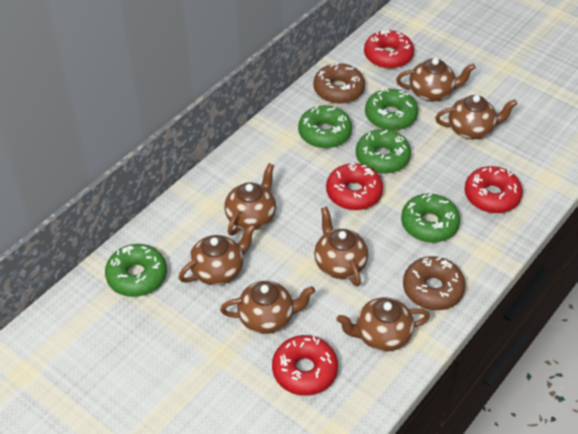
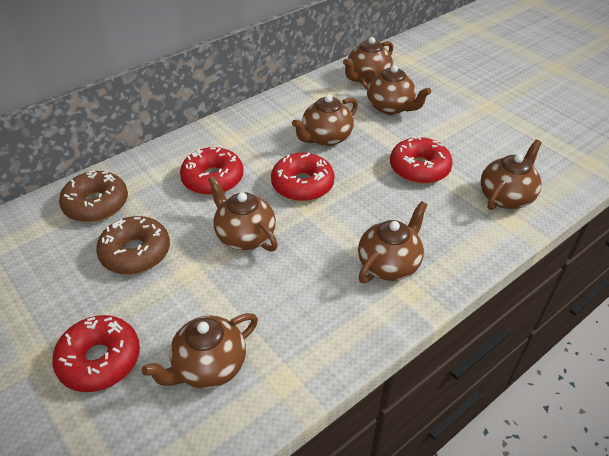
green donut: [105,244,167,297] [298,105,352,148] [356,129,411,174] [365,88,418,131] [401,193,460,243] = 5 -> none = 0

